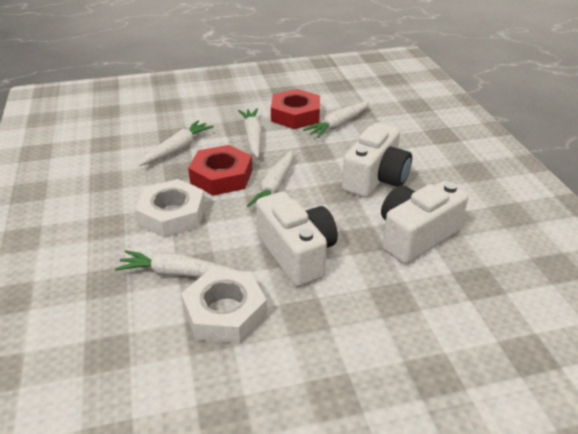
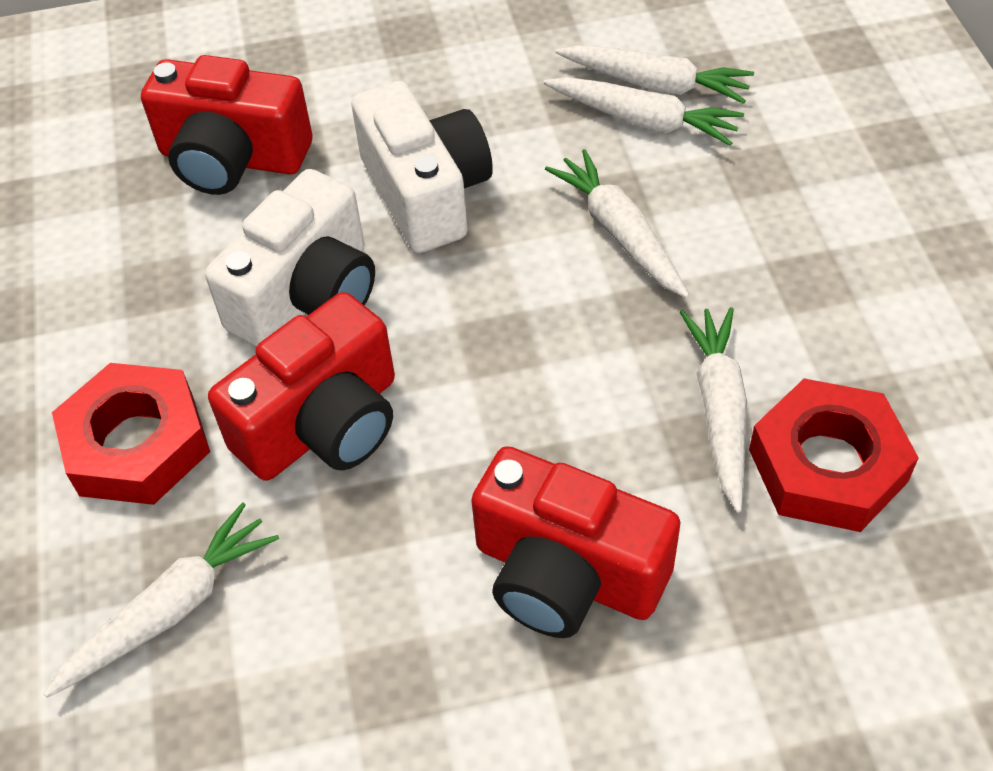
red camera: none = 0 -> [141,55,312,195] [208,292,395,481] [471,446,680,638] = 3
white camera: [256,191,338,287] [342,123,412,197] [381,181,468,264] = 3 -> [205,169,375,347] [351,81,493,253] = 2
white nut: [135,179,206,238] [181,269,267,344] = 2 -> none = 0

